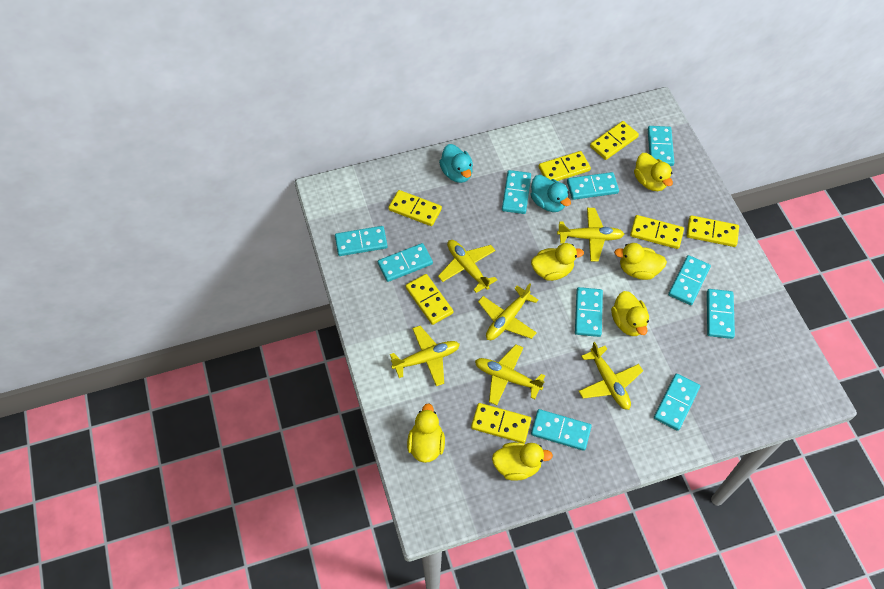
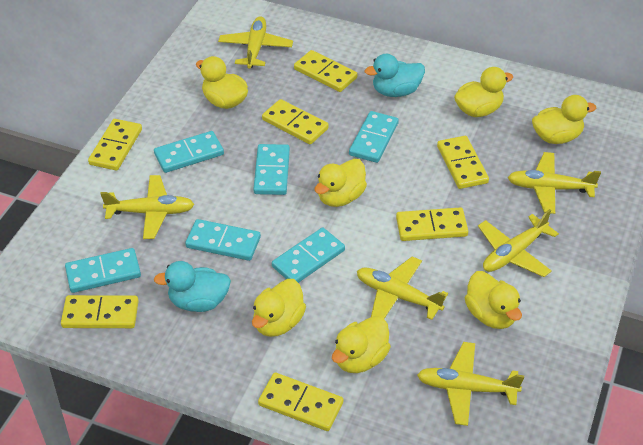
turquoise domino: [335,226,388,256] [378,243,433,282] [502,170,531,214] [531,409,592,451] [567,172,619,200] [575,287,603,337] [648,126,674,166] [654,374,700,431] [668,255,711,305] [707,289,735,339] = 10 -> [65,248,141,293] [154,131,224,173] [185,219,261,261] [253,144,290,195] [272,228,345,283] [349,111,399,163] = 6
yellow duck: [407,403,445,463] [492,442,553,481] [531,243,584,281] [611,291,649,336] [614,243,667,280] [634,153,673,191] = 6 -> [196,56,248,109] [252,279,306,337] [315,159,367,207] [332,316,391,373] [454,67,513,117] [465,271,522,329] [532,95,596,144] = 7

